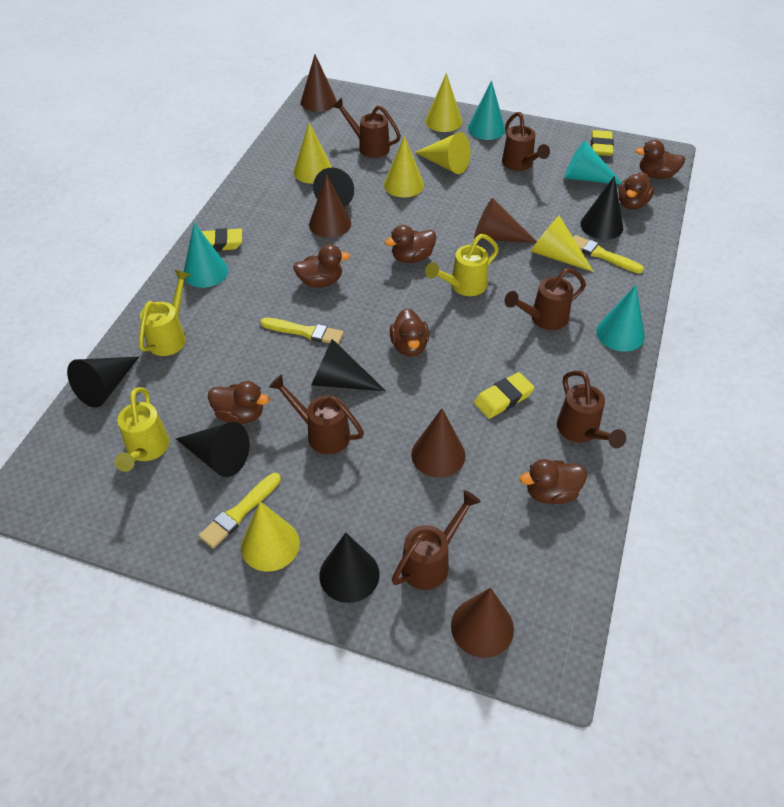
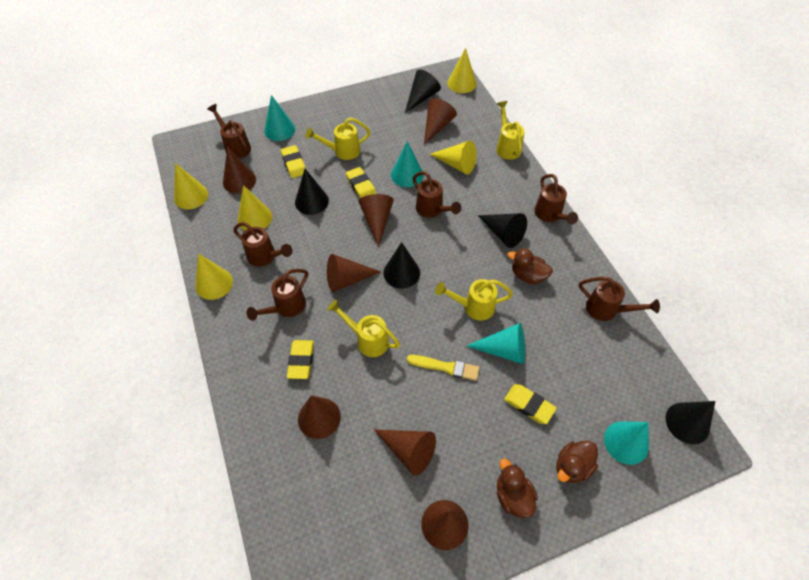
black cone: [67,357,139,408] [176,422,249,477] [311,339,386,391] [313,167,354,207] [319,532,380,603] [580,176,623,240] = 6 -> [295,169,329,215] [383,242,420,288] [405,70,441,113] [478,213,527,248] [666,401,715,444] = 5
brown cone: [301,54,337,112] [309,174,351,238] [411,408,465,478] [451,588,514,658] [474,198,537,243] = 5 -> [223,147,256,194] [298,396,341,439] [327,254,381,292] [359,194,394,248] [374,430,436,476] [421,500,469,550] [424,98,457,144] = 7
brown duck: [208,381,270,424] [293,244,350,288] [385,225,436,263] [390,308,429,357] [520,459,587,504] [618,172,654,210] [635,140,685,179] = 7 -> [497,458,538,518] [508,248,553,284] [556,441,598,483] = 3
yellow brush: [198,473,281,548] [260,318,344,345] [573,235,644,273] = 3 -> [407,355,480,381] = 1
yellow cone: [241,501,300,572] [294,123,332,184] [384,135,424,198] [415,132,471,174] [425,73,462,132] [531,215,594,272] = 6 -> [174,163,208,209] [195,254,233,300] [238,185,272,231] [429,141,476,174] [447,48,476,93] = 5
yellow eraser: [201,228,242,252] [474,372,535,419] [591,130,614,156] = 3 -> [281,145,306,178] [287,340,314,379] [346,167,377,198] [504,384,557,424] = 4
yellow watering can: [114,387,169,472] [139,270,191,356] [425,234,499,296] = 3 -> [306,117,371,160] [327,300,400,357] [435,279,513,321] [496,101,525,160] = 4

